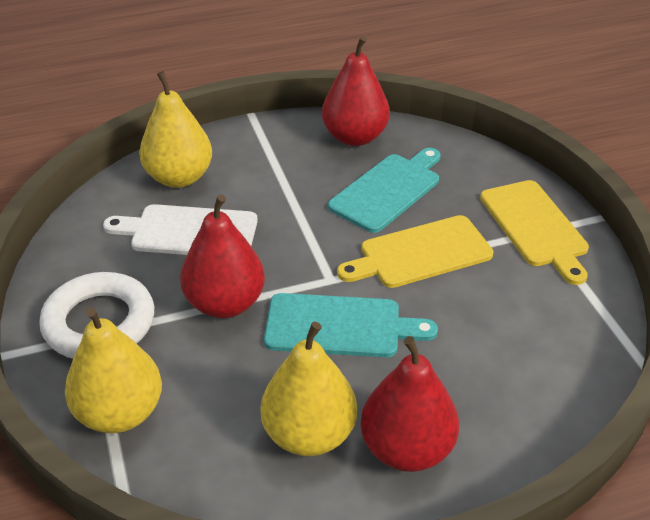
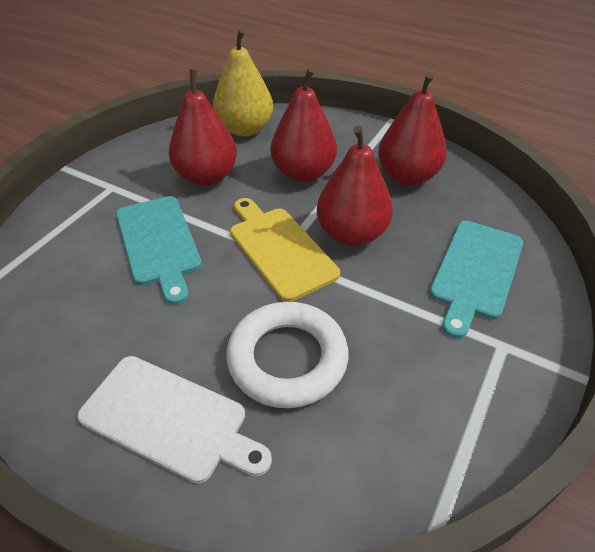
red pear: [180,194,265,318] [322,36,390,146] [361,336,459,472] = 3 -> [169,69,237,186] [271,68,337,182] [317,126,393,246] [378,73,447,186] = 4
yellow cutting board: [337,215,493,288] [480,180,589,285] = 2 -> [230,198,340,302] = 1
yellow pear: [65,307,162,433] [139,71,212,188] [261,322,357,456] = 3 -> [213,29,273,137] = 1

